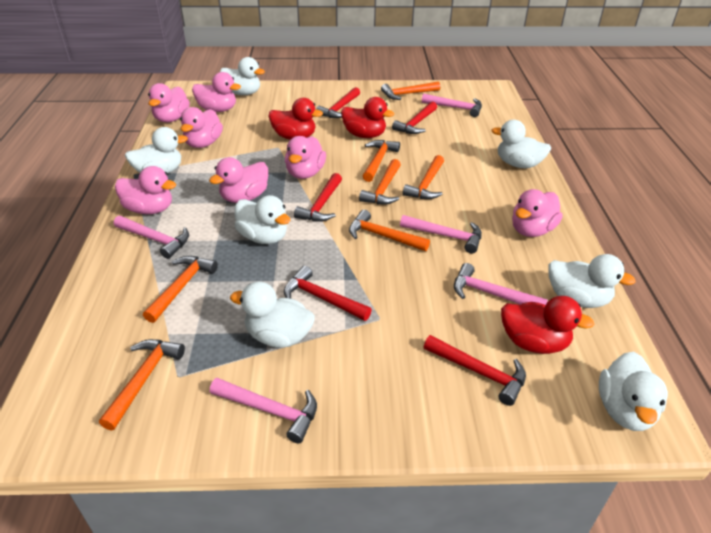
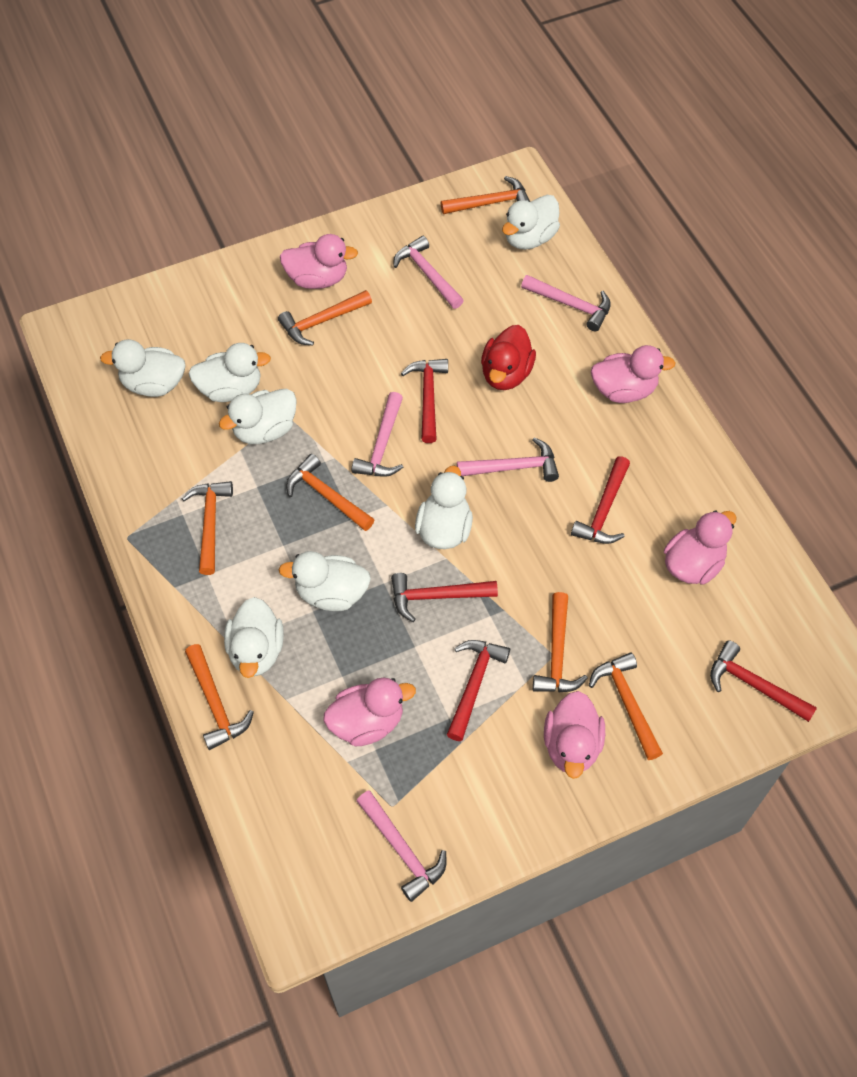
pink duck: [115,166,176,214] [148,83,190,122] [180,107,223,148] [192,72,241,112] [209,157,268,203] [285,136,326,179] [512,189,563,237] = 7 -> [280,234,358,289] [324,678,416,747] [544,691,605,779] [591,345,675,403] [664,510,736,585] = 5
red duck: [269,98,323,140] [341,97,394,138] [501,296,594,354] = 3 -> [481,325,536,390] = 1

